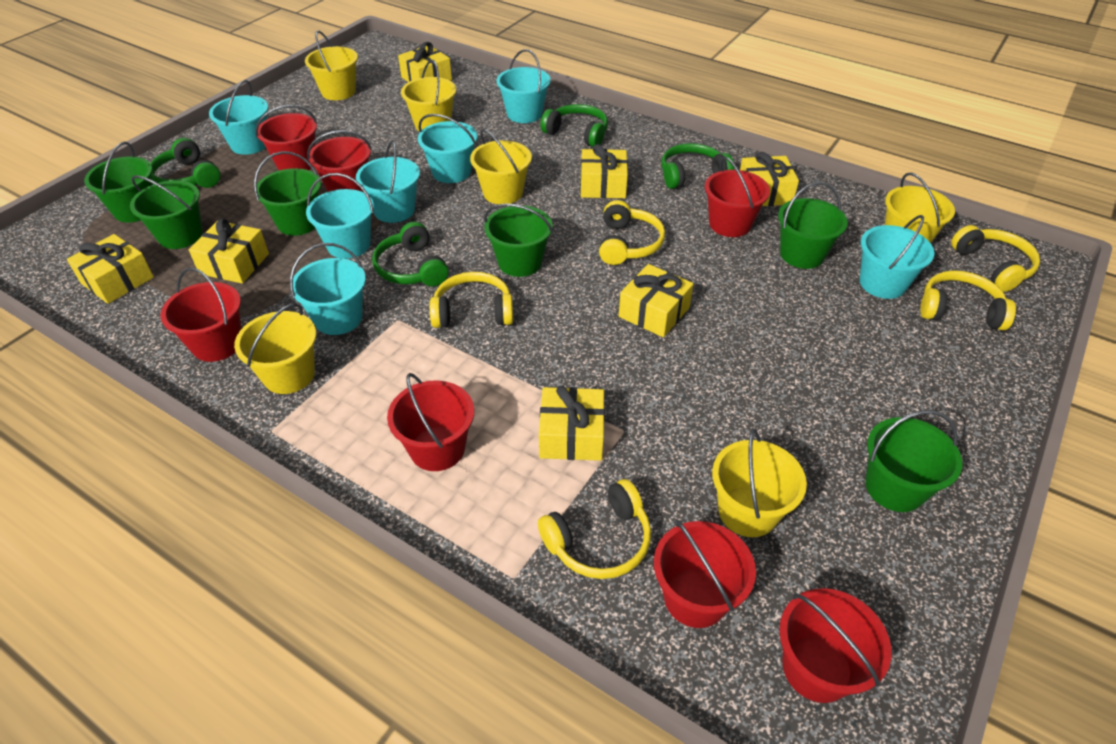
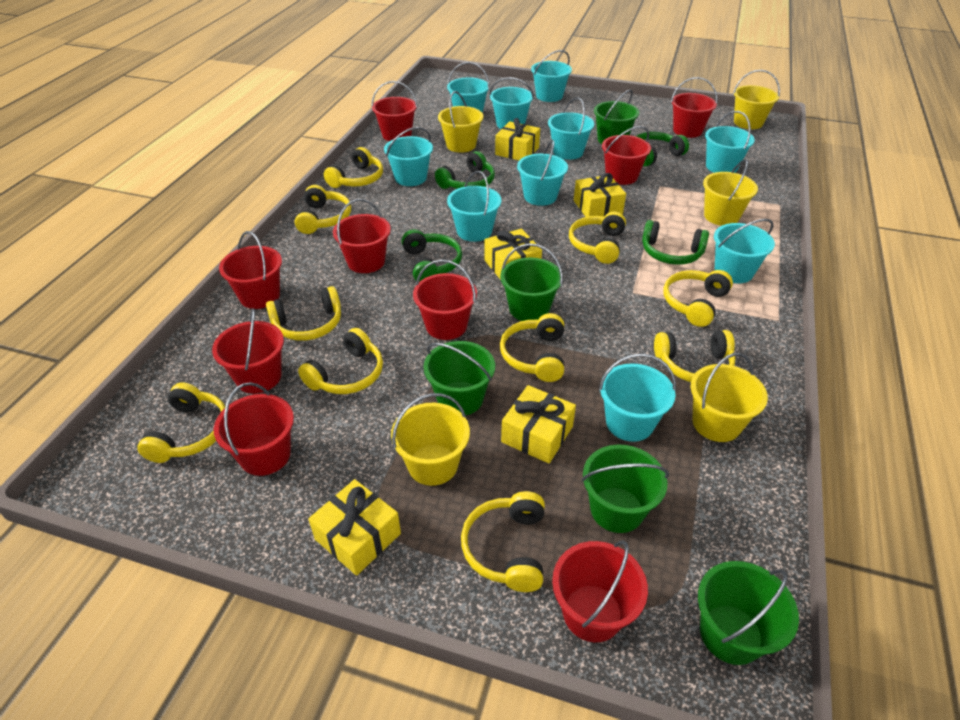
green bucket: [84,141,153,222] [130,175,203,249] [254,151,321,236] [484,203,553,277] [778,182,848,269] [865,410,963,512] = 6 -> [424,341,495,415] [500,243,563,321] [582,445,669,533] [594,90,639,144] [698,561,799,665] = 5
red bucket: [160,268,241,362] [255,105,317,170] [307,130,372,192] [387,373,474,471] [654,519,756,628] [705,156,770,237] [779,588,892,703] = 7 -> [212,308,284,394] [214,382,294,476] [219,231,282,309] [333,199,391,273] [371,81,417,141] [413,259,477,340] [552,540,648,642] [602,126,651,185] [671,77,717,138] = 9
turquoise bucket: [209,80,268,155] [290,243,366,335] [306,173,374,259] [356,140,420,223] [418,114,478,183] [497,49,551,123] [859,215,934,299] = 7 -> [384,127,433,186] [447,62,490,113] [447,171,501,242] [489,77,534,129] [517,140,568,206] [531,50,572,102] [548,97,594,160] [599,353,676,442] [705,111,755,173] [714,219,775,283] = 10
yellow bucket: [234,303,316,394] [305,31,358,100] [401,60,456,132] [470,129,532,204] [712,429,807,537] [885,172,955,243] = 6 -> [391,393,470,486] [438,91,483,153] [691,353,768,442] [703,159,758,226] [733,70,780,129] = 5
yellow gift: [67,234,154,304] [189,219,269,284] [398,42,452,82] [539,386,605,461] [580,144,628,198] [619,264,694,338] [740,152,799,206] = 7 -> [308,479,401,576] [484,229,542,280] [495,118,540,160] [501,385,576,464] [574,173,626,217] = 5
yellow headphones: [430,272,513,328] [538,479,651,579] [599,200,665,265] [920,270,1016,331] [951,225,1040,292] = 5 -> [137,383,225,463] [266,286,341,341] [295,185,351,234] [298,328,383,394] [324,147,383,188] [461,491,545,592] [500,313,564,382] [569,211,626,264] [654,330,736,382] [663,270,733,327] = 10

